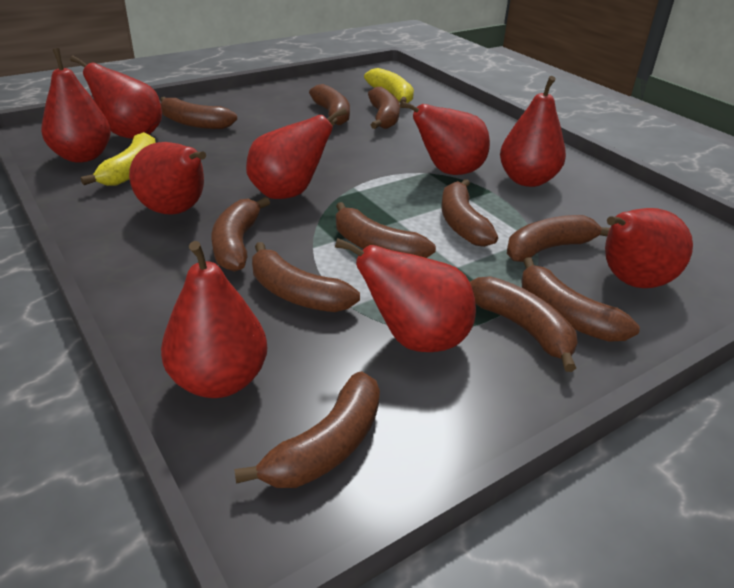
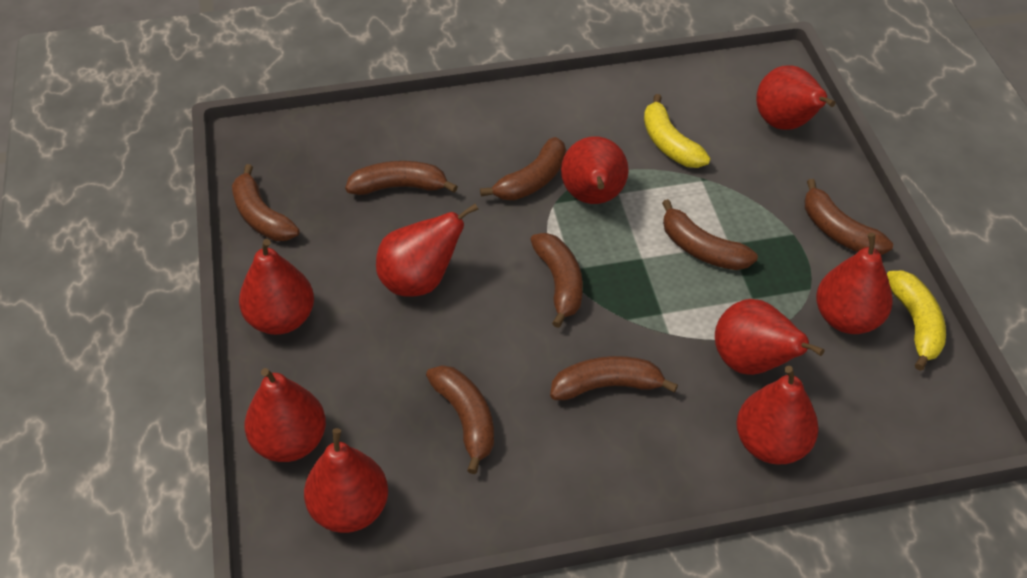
brown banana: [160,97,237,129] [212,197,270,272] [234,371,380,488] [252,242,360,312] [309,84,350,127] [336,202,436,258] [368,87,400,129] [441,179,498,247] [470,276,578,372] [507,215,610,262] [521,257,640,342] = 11 -> [232,164,300,241] [345,161,458,195] [426,365,494,474] [480,137,566,200] [530,233,583,328] [550,356,678,400] [662,199,758,270] [805,179,893,255] = 8

